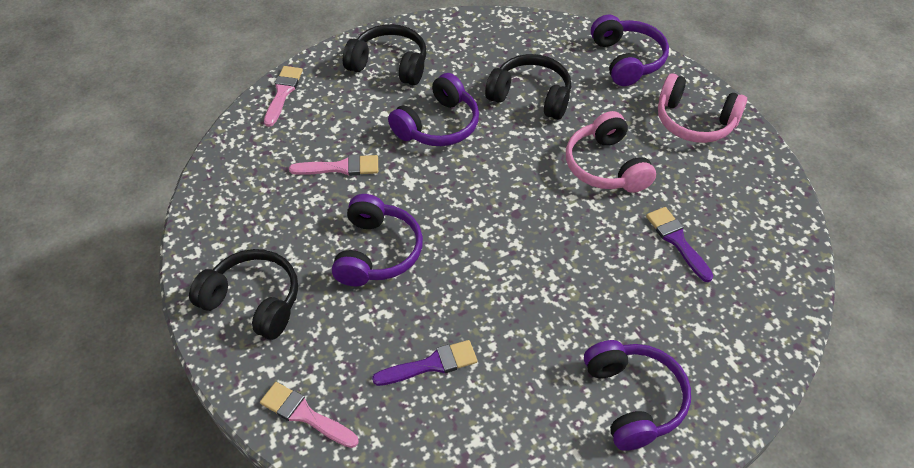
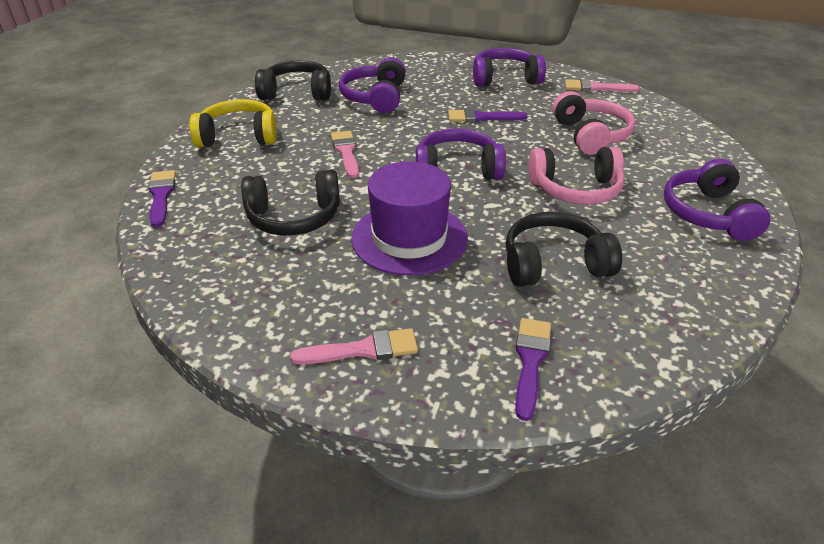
purple brush: [372,340,477,386] [646,207,713,282] = 2 -> [148,170,176,227] [448,109,527,123] [515,318,551,421] = 3
purple hat: none = 0 -> [351,161,468,276] = 1
yellow headphones: none = 0 -> [189,99,277,147] = 1

